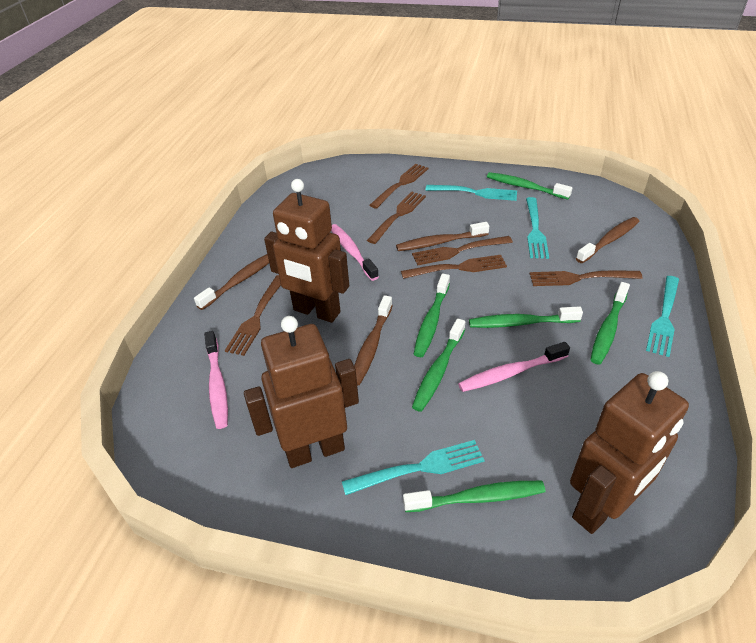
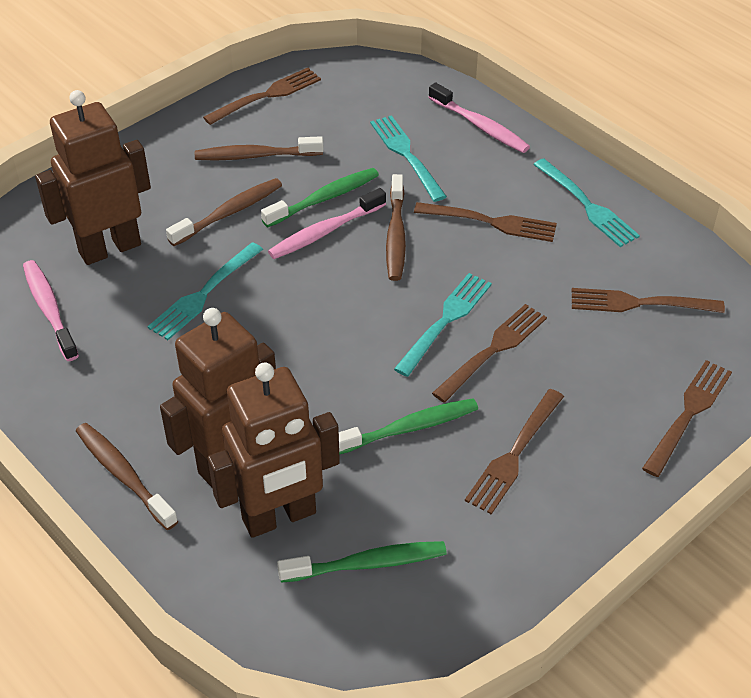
green toothbrush: [403,481,545,512] [412,318,465,412] [414,274,450,357] [469,306,583,328] [487,172,572,199] [590,282,630,364] = 6 -> [261,168,379,227] [277,541,447,583] [339,398,478,454] = 3

